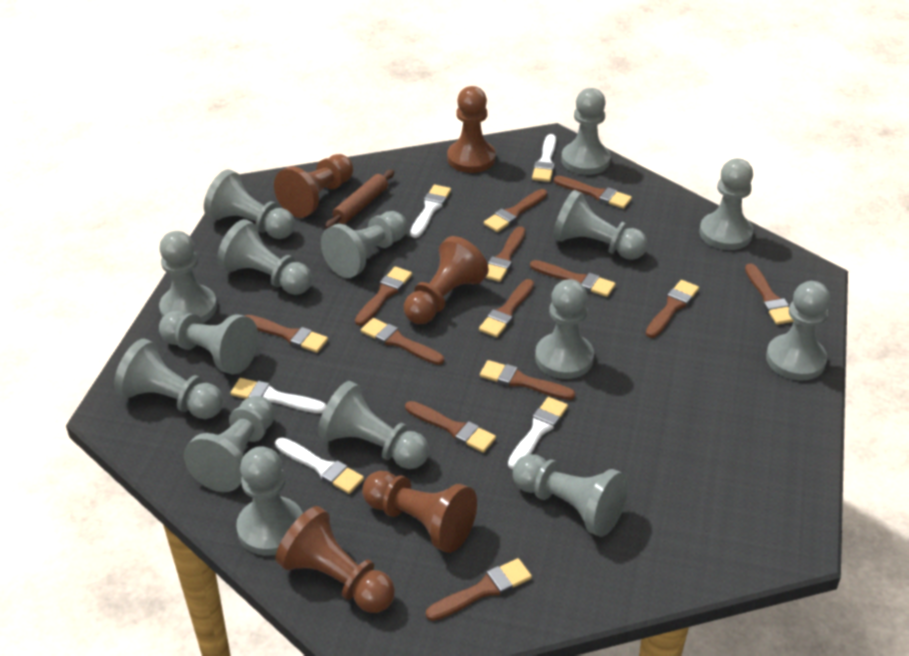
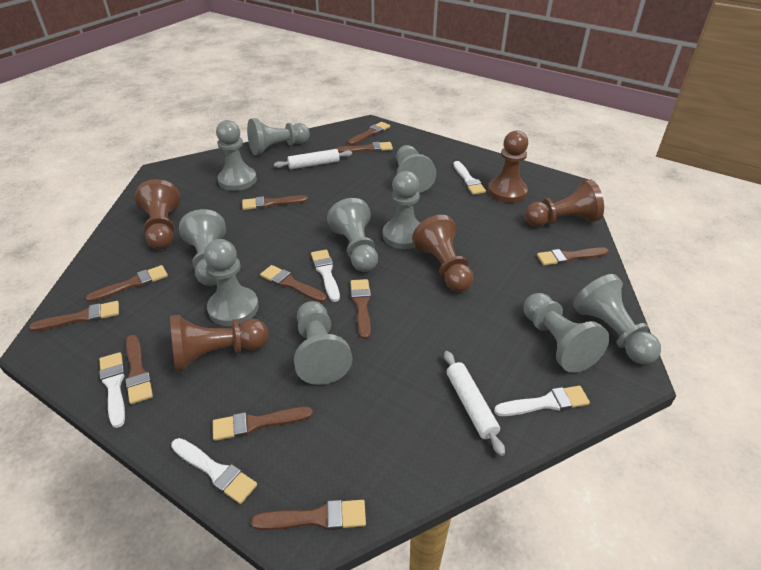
brown brush: [245,315,328,353] [355,267,412,326] [361,318,444,365] [405,401,496,453] [426,558,532,621] [479,279,534,337] [480,360,575,400] [484,189,547,232] [485,227,526,282] [530,260,616,297] [554,176,632,209] [646,280,699,338] [745,263,794,325] = 13 -> [29,301,119,332] [85,265,168,302] [125,335,153,404] [213,407,313,441] [242,195,308,210] [251,500,366,530] [260,265,327,302] [336,142,393,153] [348,122,390,145] [350,279,371,339] [537,247,609,265] = 11
brown rolling pin: [325,170,394,229] = 1 -> none = 0
grey pawn: [114,338,223,419] [159,231,217,323] [159,311,258,374] [184,396,275,492] [204,169,295,239] [217,219,312,295] [236,446,303,556] [318,381,429,469] [321,211,407,278] [513,454,628,537] [535,279,594,379] [553,190,648,260] [561,88,610,175] [699,158,753,250] [766,281,830,381] = 15 -> [179,209,226,286] [204,239,259,326] [216,120,257,191] [247,118,310,155] [294,301,353,385] [327,198,378,272] [383,171,420,249] [396,145,436,193] [524,293,609,373] [573,274,661,364] = 10
white rolling pin: none = 0 -> [274,149,352,169] [444,351,505,456] = 2

